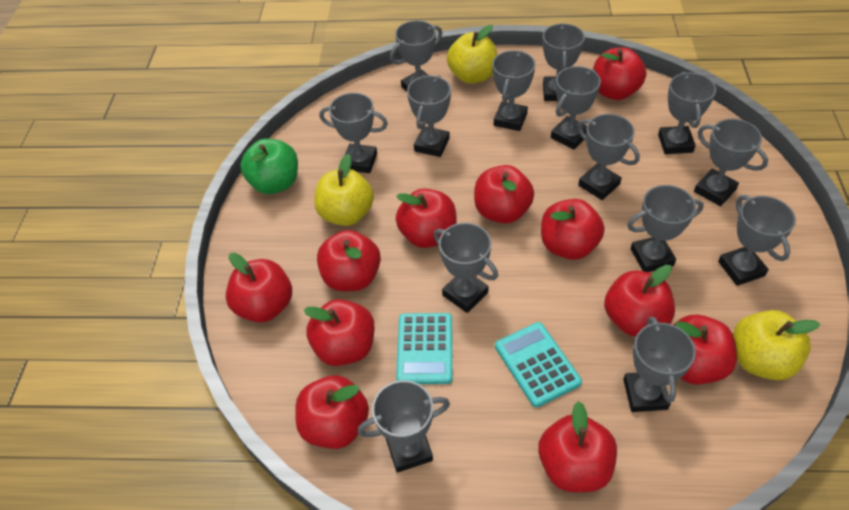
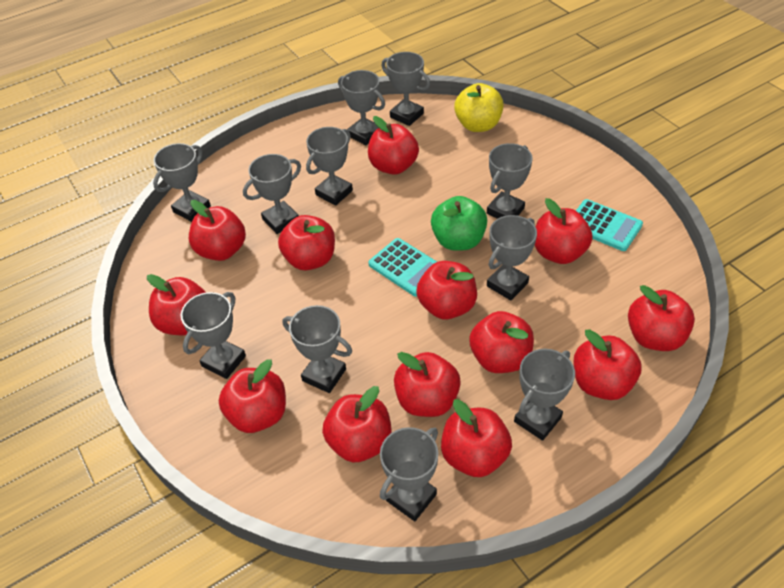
grey trophy: [320,93,388,173] [358,380,450,473] [390,20,442,91] [407,75,451,157] [434,223,498,313] [492,50,536,131] [542,23,585,101] [551,66,601,150] [578,114,640,200] [623,316,696,412] [627,185,704,272] [658,72,716,154] [694,119,768,206] [718,195,796,286] = 14 -> [153,143,211,222] [181,292,246,379] [243,154,301,234] [283,305,352,393] [306,127,353,206] [338,70,385,145] [380,427,438,521] [381,52,430,126] [487,143,533,219] [487,215,537,300] [514,349,575,441] = 11
red apple: [226,253,292,322] [295,375,369,449] [304,299,375,366] [317,230,381,291] [396,188,457,248] [474,165,534,224] [538,401,617,492] [541,199,605,260] [593,47,646,100] [604,265,675,336] [674,315,737,385] = 11 -> [147,274,206,335] [189,200,246,261] [219,359,286,433] [278,215,335,270] [322,386,391,462] [368,116,419,175] [394,352,461,417] [416,261,477,319] [441,399,512,477] [469,311,534,373] [535,198,593,264] [573,329,642,400] [628,285,695,351] = 13
yellow apple: [314,154,374,226] [447,25,497,84] [733,310,820,380] = 3 -> [454,83,504,132] = 1

